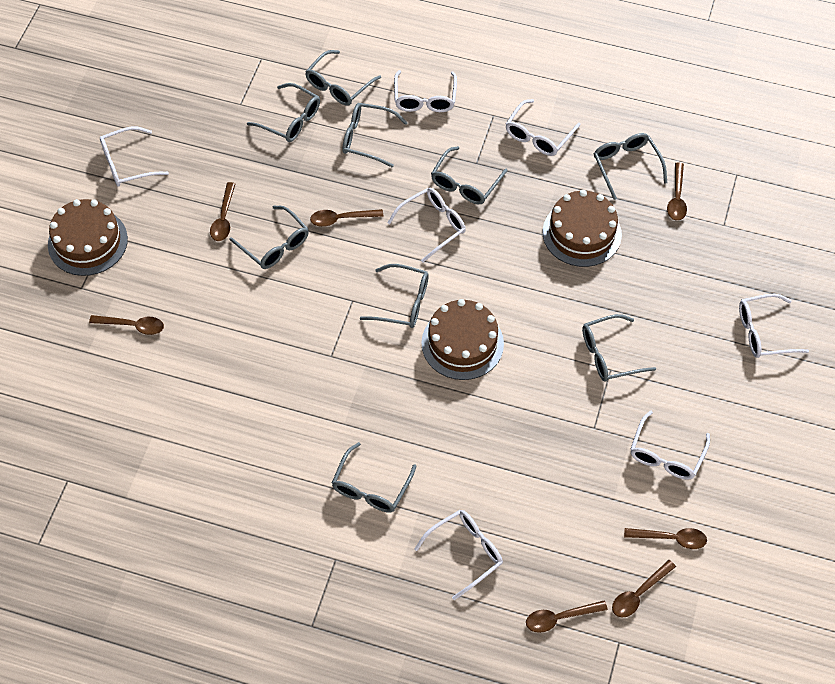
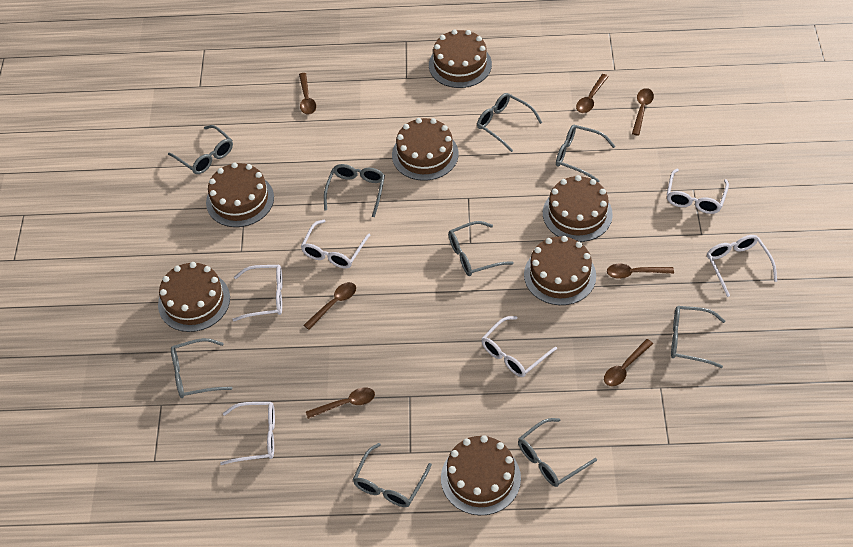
brown cake: [48,199,128,276] [421,299,504,380] [543,190,622,267] = 3 -> [158,262,230,332] [206,162,274,227] [392,118,459,181] [429,29,492,88] [441,435,521,515] [524,236,596,305] [543,175,613,242] = 7
white glasses: [100,126,169,187] [387,188,466,263] [394,70,457,112] [414,510,503,600] [506,99,580,156] [630,411,710,480] [739,294,809,358] = 7 -> [220,402,275,465] [232,265,283,322] [301,220,370,269] [481,316,557,377] [667,169,729,214] [707,235,777,297] = 6

